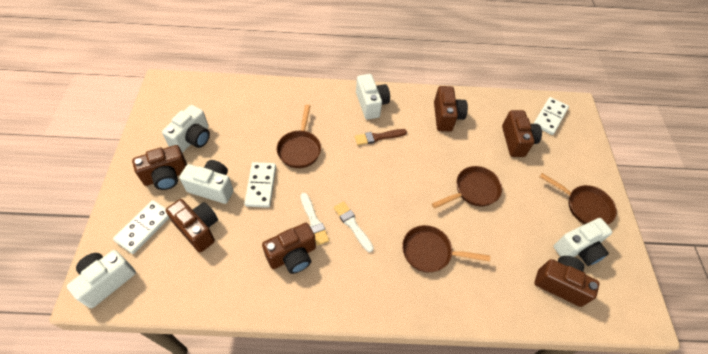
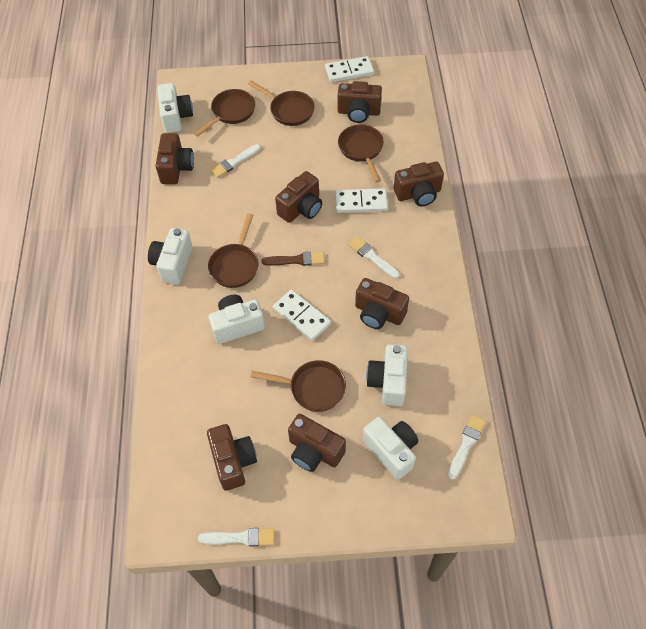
brown camera: [132,145,187,190] [166,199,218,252] [262,223,316,274] [434,86,468,131] [502,110,542,157] [534,256,600,307] = 6 -> [156,133,194,184] [207,424,257,491] [275,171,322,223] [288,414,346,472] [338,81,382,123] [355,278,409,329] [394,162,444,206] = 7
brown pan: [277,105,321,168] [402,225,490,272] [432,166,502,208] [540,173,617,225] = 4 -> [194,89,255,137] [208,213,258,288] [248,81,315,126] [251,360,346,412] [338,124,384,183] = 5
white brush: [300,193,329,246] [334,201,374,252] = 2 -> [198,528,275,546] [210,144,261,178] [348,237,400,279] [448,414,486,480] = 4

